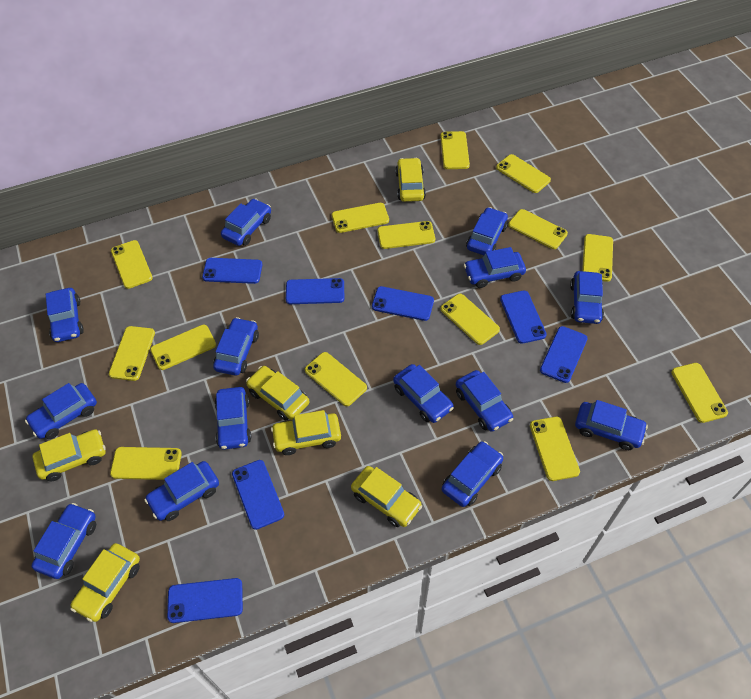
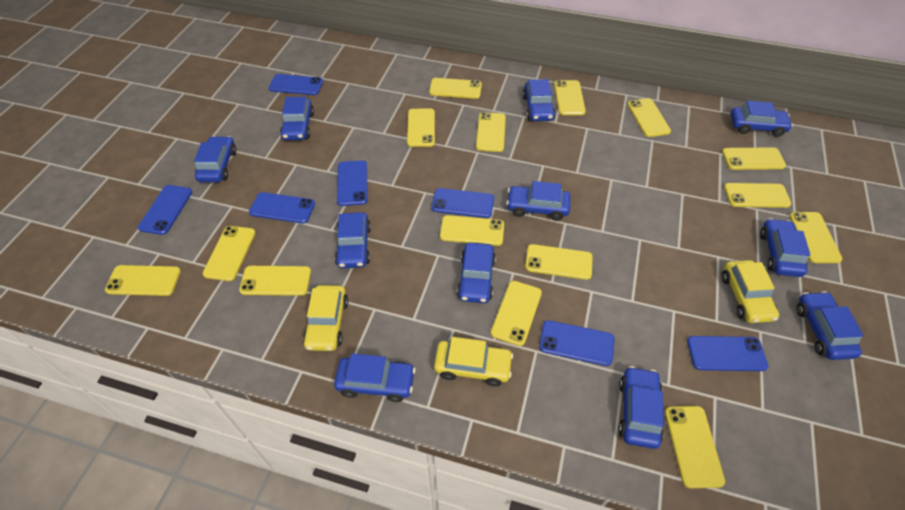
blue car: [25,383,97,439] [31,503,96,579] [46,288,84,342] [145,461,219,521] [213,317,259,376] [215,387,251,450] [221,199,271,246] [393,364,454,423] [442,441,503,507] [456,370,513,432] [464,247,526,288] [466,207,508,255] [570,271,604,324] [575,400,648,450] = 14 -> [194,136,236,182] [280,97,314,140] [334,353,416,402] [335,212,371,268] [457,242,496,303] [506,181,570,221] [523,79,556,121] [618,366,664,449] [730,101,793,137] [760,218,810,277] [796,291,864,360] = 11
yellow car: [32,429,106,481] [70,543,140,622] [246,366,309,421] [271,410,341,455] [351,466,422,527] [395,158,426,202] = 6 -> [303,285,349,351] [434,337,513,387] [722,260,779,323] = 3
yellow phone: [109,326,155,381] [110,447,182,480] [111,240,153,289] [150,325,216,370] [305,352,367,406] [332,203,389,233] [377,221,435,249] [440,294,500,345] [441,131,470,169] [496,154,551,193] [508,209,568,249] [530,417,580,481] [582,234,613,282] [671,363,728,423] = 14 -> [105,265,181,296] [203,226,255,281] [239,266,311,296] [407,108,435,147] [429,78,482,99] [440,215,504,246] [476,112,506,152] [491,281,542,346] [525,244,593,280] [554,80,586,115] [627,98,671,137] [665,406,725,488] [722,147,786,170] [724,183,791,208] [789,212,842,263] = 15

